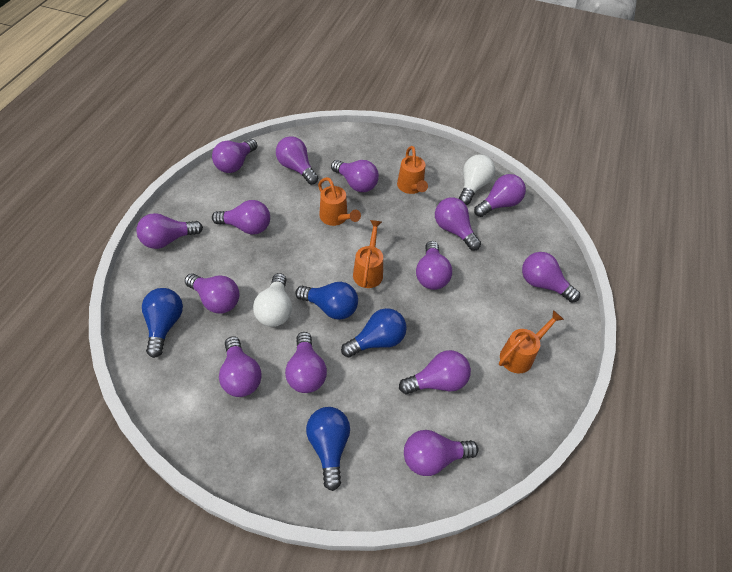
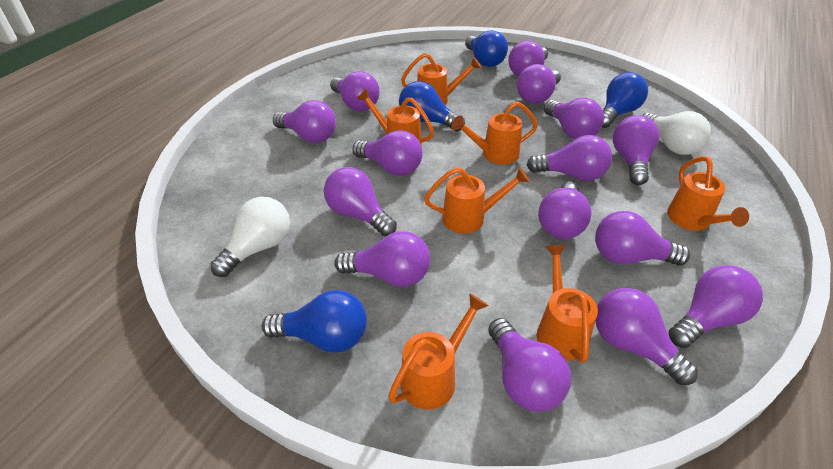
orange watering can: [318,177,361,226] [353,220,383,288] [397,146,428,194] [499,310,564,373] = 4 -> [357,88,434,147] [388,293,489,410] [401,53,481,105] [424,167,530,234] [451,101,538,165] [537,245,598,363] [667,156,749,230] = 7
purple light bulb: [136,213,203,249] [185,273,240,313] [212,139,257,173] [212,200,270,234] [219,336,262,397] [276,136,318,185] [285,332,327,393] [331,160,379,192] [399,350,471,394] [404,430,479,476] [416,241,452,290] [435,197,481,251] [474,174,526,217] [522,252,580,303] = 14 -> [273,100,336,143] [324,167,397,237] [330,71,380,111] [334,231,430,287] [352,130,423,176] [488,318,571,412] [508,40,548,76] [517,64,561,104] [527,135,612,181] [538,181,591,239] [544,98,604,139] [595,211,690,266] [595,288,698,385] [613,115,660,185] [669,265,763,348] = 15

